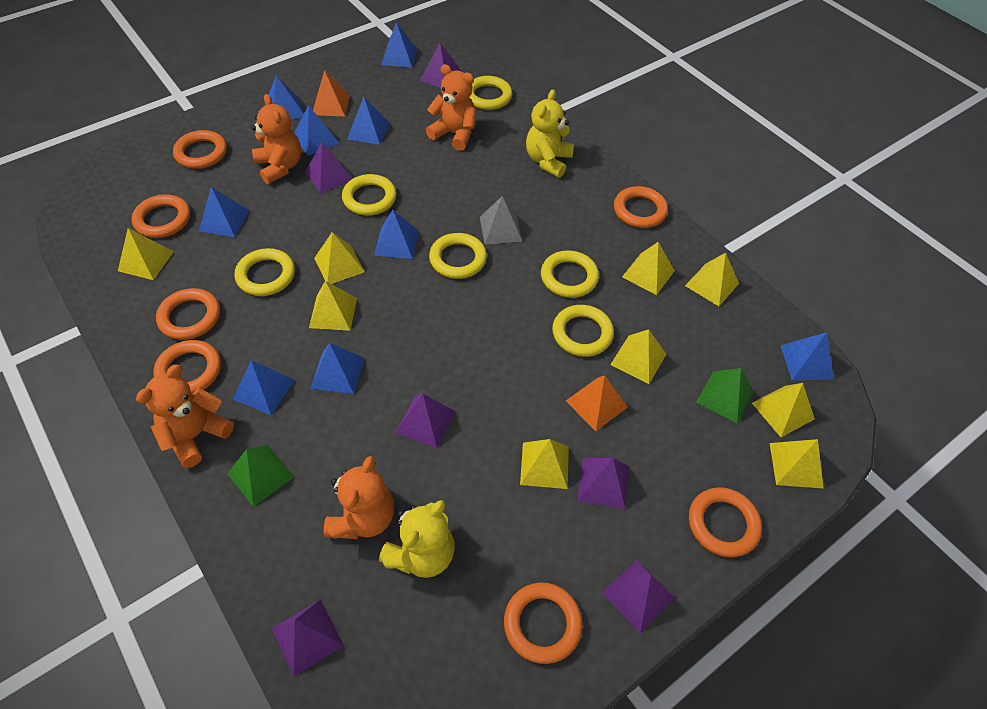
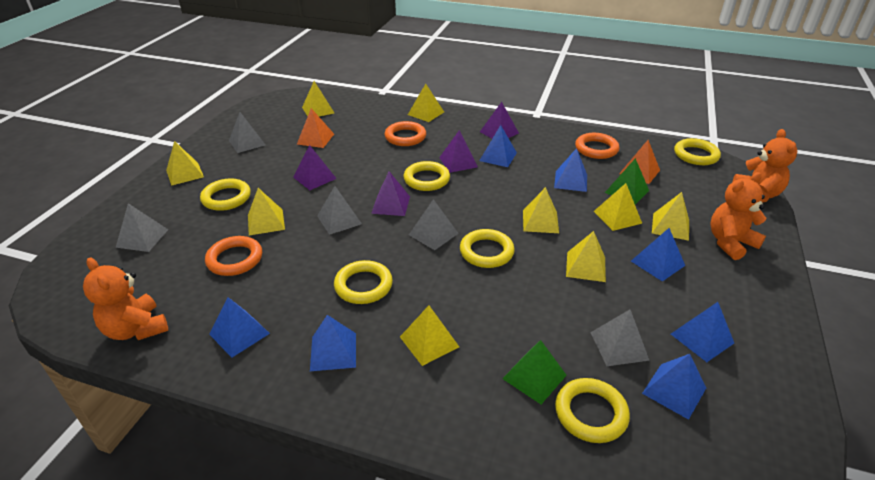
blue pyramid: [199,187,249,237] [233,360,295,415] [265,75,304,120] [295,105,339,156] [311,343,364,394] [347,97,390,145] [374,210,419,259] [381,22,417,68] [780,332,834,381] = 9 -> [209,297,270,358] [310,315,356,371] [479,125,517,167] [554,148,587,192] [631,228,685,281] [642,354,706,420] [671,302,734,362] = 7
grey pyramid: [480,196,522,245] = 1 -> [115,203,168,252] [229,112,265,153] [317,186,362,235] [409,199,459,250] [590,310,650,366] = 5
orange ring: [131,194,190,238] [153,340,221,393] [156,288,220,340] [173,130,227,169] [504,583,583,664] [614,186,668,228] [689,487,762,557] = 7 -> [205,236,262,276] [385,121,426,146] [575,133,619,159] = 3
orange teddy bear: [136,365,234,468] [251,94,301,184] [324,456,394,539] [426,64,476,151] = 4 -> [83,258,168,340] [710,172,767,260] [733,129,797,202] = 3
purple pyramid: [272,599,344,676] [305,142,352,193] [395,394,455,448] [420,43,461,88] [578,458,629,510] [602,560,675,633] = 6 -> [293,145,337,190] [371,171,410,216] [439,130,478,173] [480,102,519,138] = 4
yellow teddy bear: [379,500,455,578] [526,90,574,178] = 2 -> none = 0

